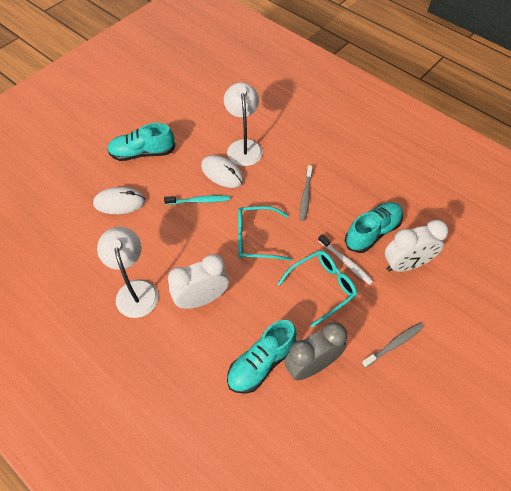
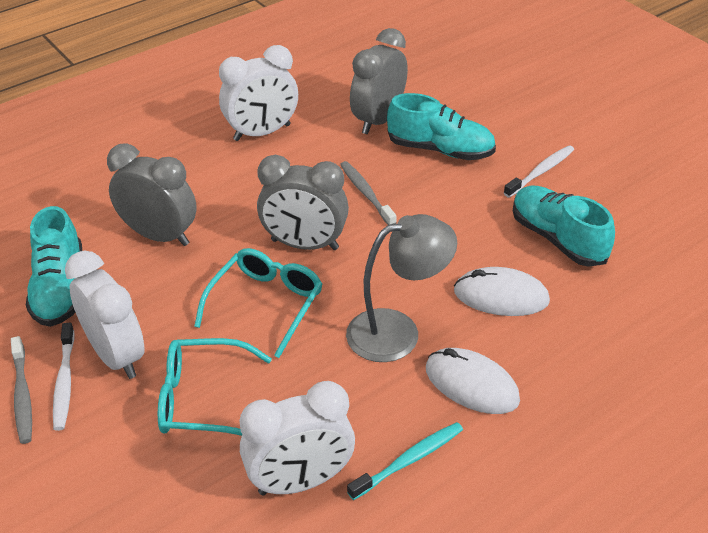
grey clock: [284,322,347,380] = 1 -> [107,143,197,246] [257,155,349,250] [350,28,408,134] = 3
grey lamp: none = 0 -> [346,214,457,362] = 1
white clock: [168,254,229,309] [385,220,449,272] = 2 -> [65,251,145,379] [219,45,298,141] [239,381,355,496] = 3
white lamp: [97,227,159,318] [224,82,263,166] = 2 -> none = 0
white toothbrush: [318,234,374,285] = 1 -> [53,322,75,431] [504,145,574,198] = 2

